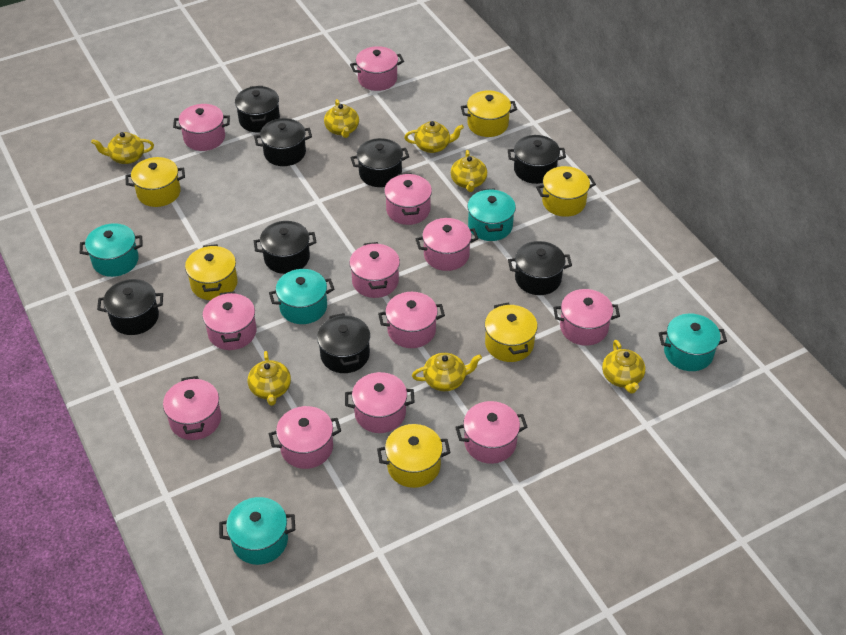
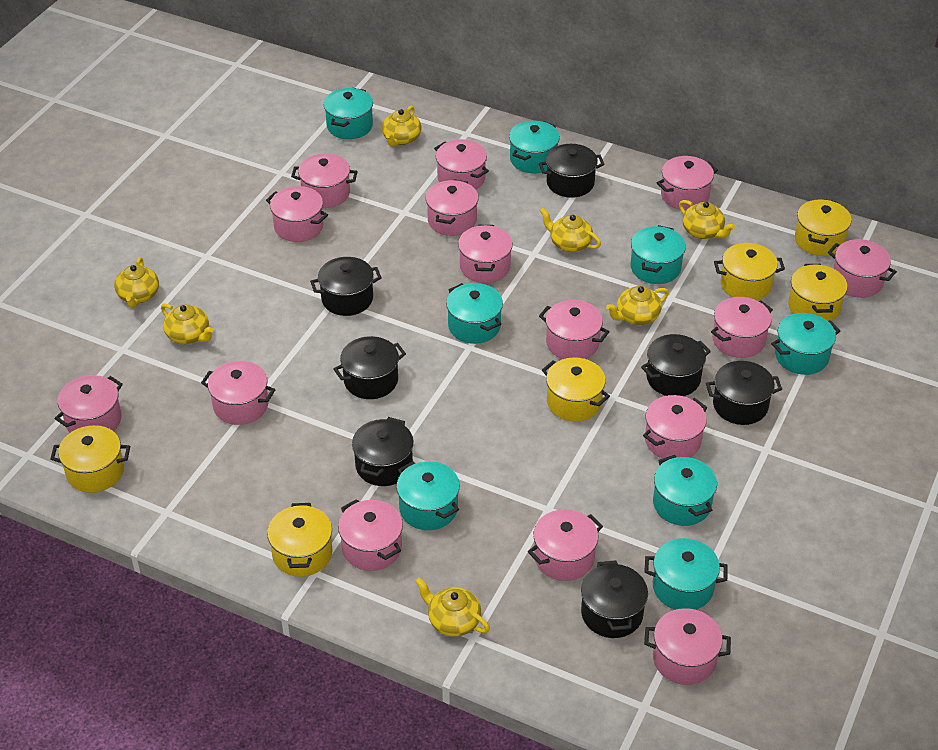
black pot: [97,279,163,335] [235,86,280,133] [254,118,312,166] [254,221,317,274] [317,313,370,373] [350,138,409,187] [508,135,566,184] [508,241,572,295] = 8 -> [310,257,382,316] [333,336,406,399] [352,417,414,486] [539,144,605,198] [581,560,648,638] [641,334,711,396] [706,361,782,425] = 7
pink pot: [163,376,221,440] [173,104,230,151] [202,291,256,350] [269,406,341,469] [345,372,415,433] [349,242,400,298] [350,46,404,91] [378,292,445,348] [384,173,432,225] [416,218,478,271] [455,401,528,464] [553,289,620,346] = 12 -> [54,375,123,433] [201,361,275,425] [266,186,328,242] [291,154,358,208] [338,499,403,571] [426,179,479,236] [434,139,489,190] [458,225,513,283] [528,509,603,581] [539,300,610,359] [643,395,708,459] [644,608,731,685] [657,156,718,210] [711,297,773,358] [828,239,897,298] = 15
turquoise pot: [80,223,142,277] [219,497,295,565] [269,269,335,324] [467,188,516,241] [659,314,727,371] = 5 -> [324,88,373,139] [396,461,460,530] [446,283,503,344] [509,121,560,173] [630,225,686,284] [644,538,728,610] [653,455,717,526] [771,313,840,375] = 8

